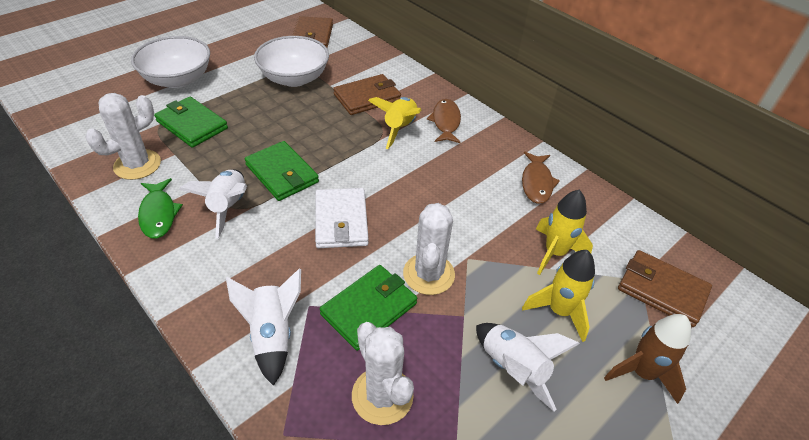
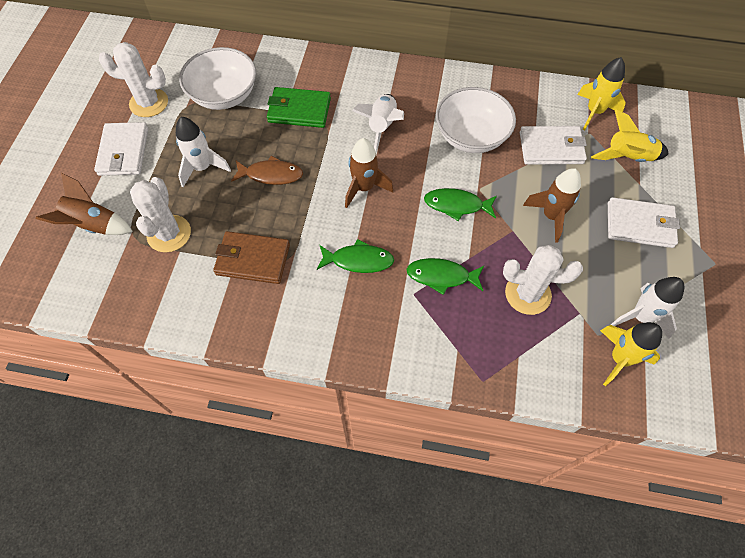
brown fish: [427,99,461,143] [522,152,560,204] = 2 -> [231,156,303,185] = 1
brown rocket: [604,314,691,404] = 1 -> [36,173,133,235] [345,138,393,208] [523,168,581,242] = 3
brown wallet: [292,16,333,48] [333,74,401,115] [618,250,712,327] = 3 -> [213,231,290,284] = 1
green fish: [138,178,183,239] = 1 -> [317,239,394,273] [406,258,484,295] [424,188,497,221] = 3
green wallet: [154,97,228,148] [245,141,319,201] [320,265,417,351] = 3 -> [267,87,331,128] = 1
white wallet: [315,188,369,248] = 1 -> [94,122,148,176] [520,126,587,165] [608,197,680,248] = 3

